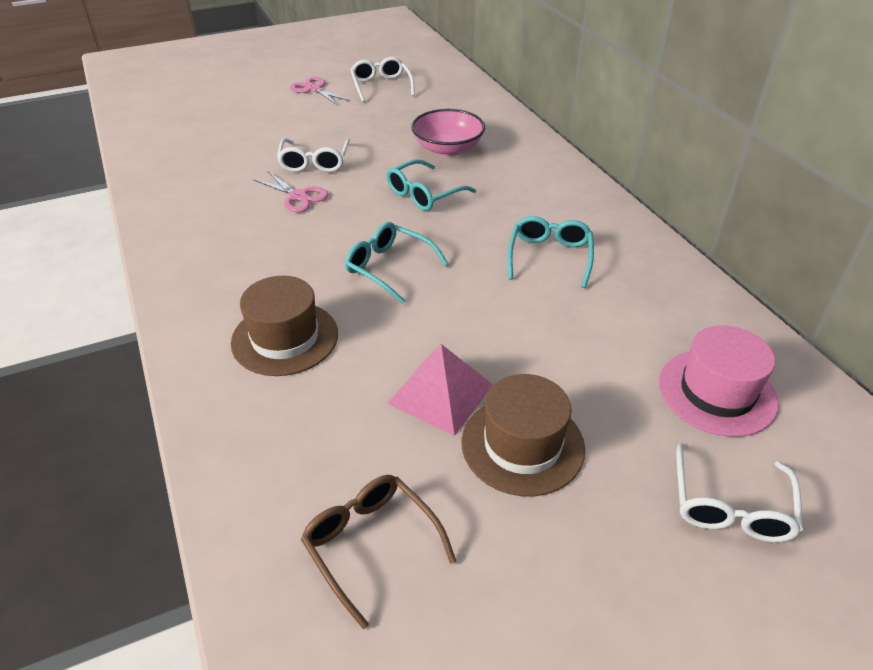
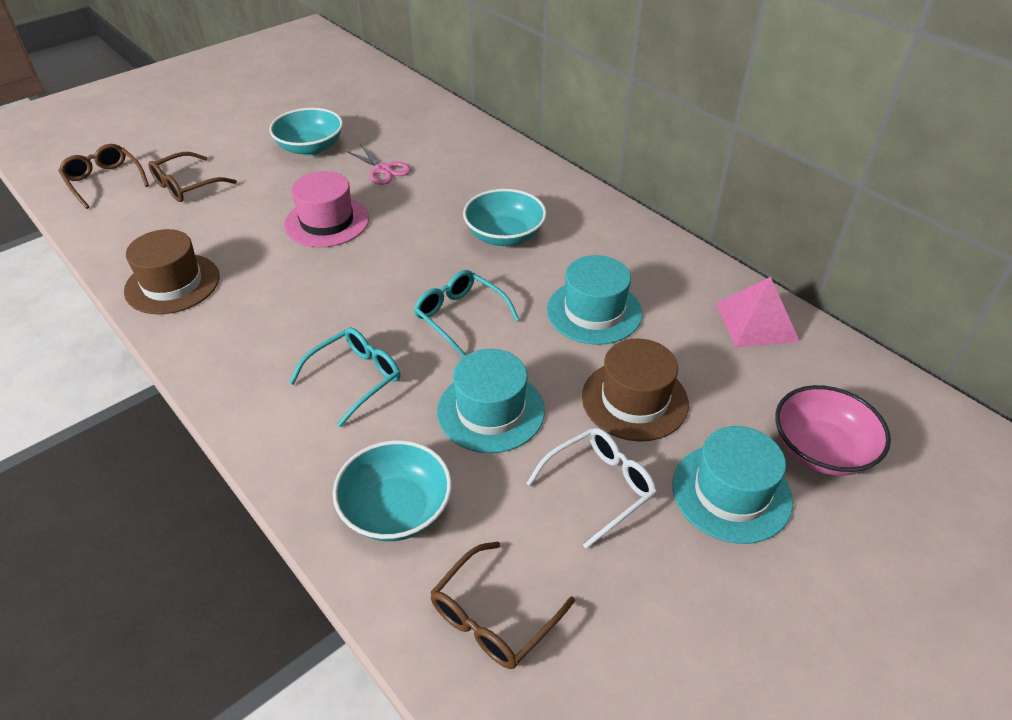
brown glasses: [301,475,456,629] = 1 -> [58,144,149,209] [148,152,237,202] [430,541,575,669] = 3
pink scissors: [253,171,329,212] [290,77,350,105] = 2 -> [346,144,411,185] = 1
turquoise bowl: none = 0 -> [269,108,343,156] [333,440,452,541] [463,189,547,246] = 3
turquoise glasses: [345,222,448,304] [387,159,476,211] [508,216,594,288] = 3 -> [289,327,400,427] [414,270,520,357] = 2
turquoise hat: none = 0 -> [437,349,545,453] [547,255,642,345] [672,426,793,544] = 3
white glasses: [277,138,350,172] [351,57,415,102] [676,443,803,542] = 3 -> [526,428,657,549] = 1

